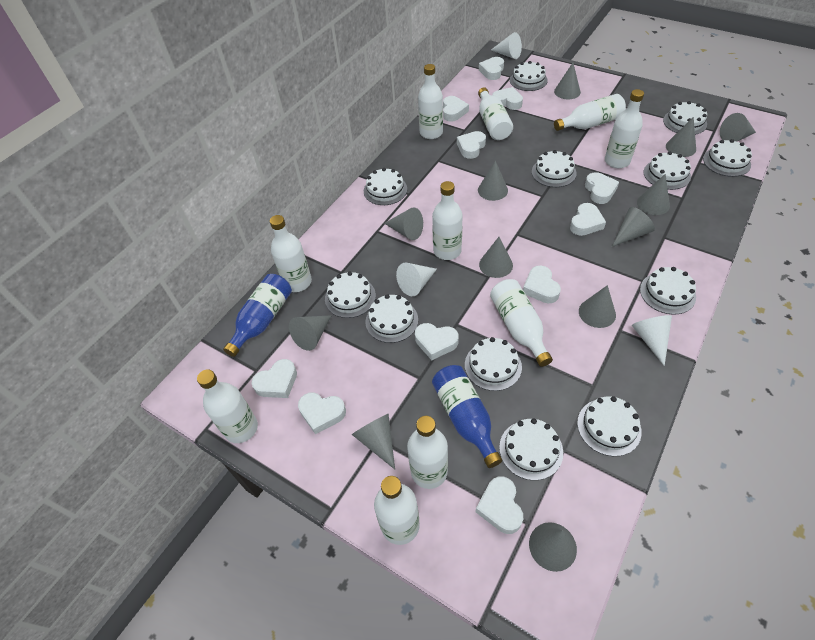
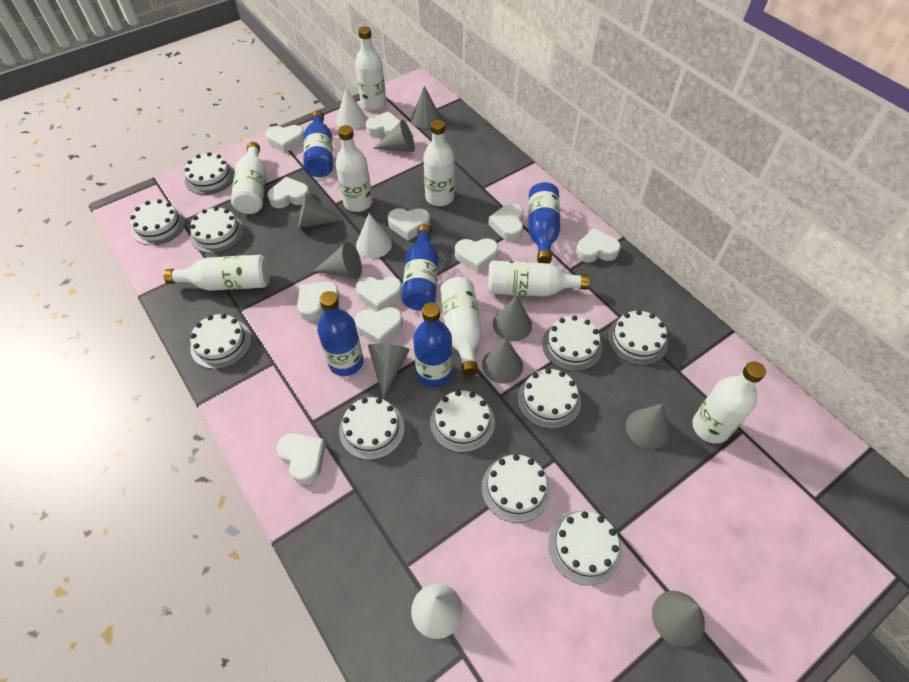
blue bottle: [223,274,292,357] [432,365,502,468] = 2 -> [303,110,333,177] [317,291,363,376] [402,224,438,311] [413,302,452,387] [528,182,560,264] = 5
grey cone: [289,315,332,351] [352,414,395,469] [384,208,423,240] [478,161,508,201] [479,237,513,278] [529,522,577,572] [554,63,581,99] [579,285,616,328] [612,207,655,247] [637,174,670,215] [666,117,696,157] [720,113,756,142] = 12 -> [298,193,345,228] [313,242,362,279] [368,344,409,398] [373,120,415,152] [411,86,441,129] [482,338,523,383] [493,295,532,341] [626,403,670,449] [652,591,705,647] = 9
white bottle: [197,369,258,443] [270,215,312,292] [374,476,420,545] [407,416,448,489] [418,64,443,139] [432,181,463,260] [478,87,513,140] [490,279,553,367] [554,94,626,131] [605,89,644,168] = 10 -> [164,255,270,291] [231,142,266,214] [336,125,373,212] [355,26,386,111] [423,120,455,206] [440,277,482,376] [488,261,590,297] [692,361,766,444] = 8
white cake: [325,272,376,318] [364,168,407,205] [365,294,418,343] [465,337,522,391] [499,418,563,480] [510,61,548,91] [532,150,577,187] [577,396,642,456] [640,267,696,315] [643,152,691,190] [663,101,707,135] [703,139,752,177] = 12 -> [130,199,185,245] [185,152,235,195] [190,207,244,253] [190,314,252,369] [339,397,405,460] [430,390,495,452] [482,454,551,523] [518,368,581,429] [542,315,602,371] [548,511,622,585] [608,310,668,365] = 11

